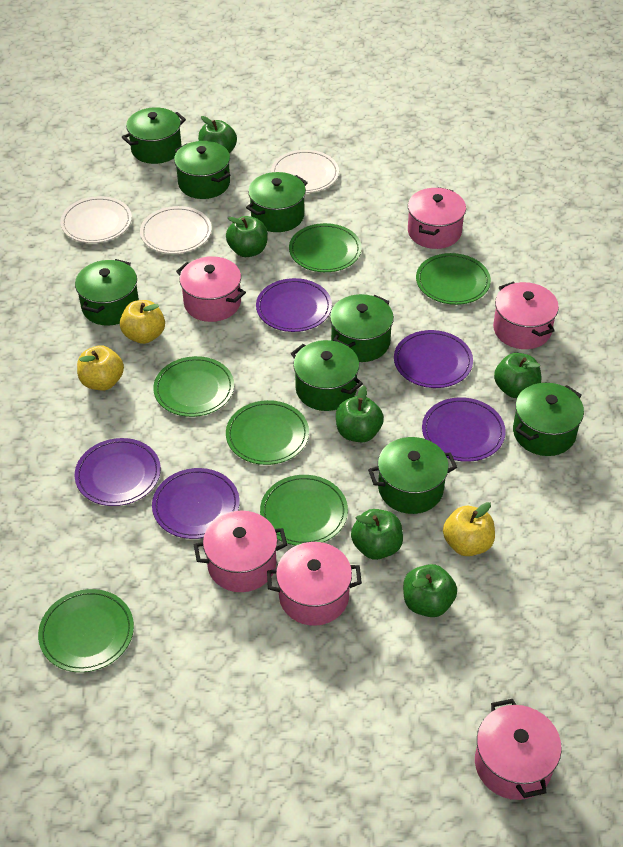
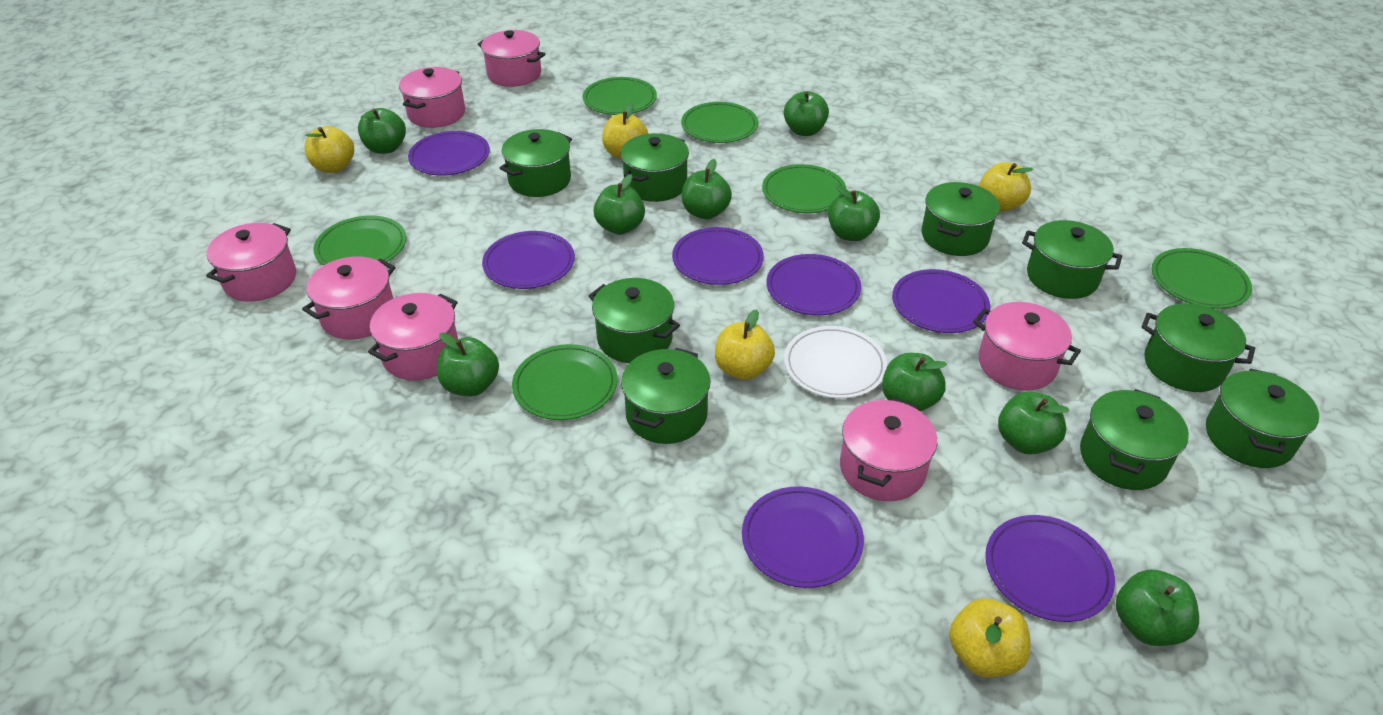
green apple: [198,116,237,154] [226,216,268,257] [336,386,384,442] [351,509,403,560] [403,564,457,617] [494,353,541,398] = 6 -> [358,108,406,154] [437,332,499,396] [593,174,645,235] [682,159,732,219] [784,91,829,136] [828,185,880,241] [882,353,947,412] [998,391,1069,454] [1116,570,1199,646] = 9
green pot: [75,259,139,326] [122,107,186,164] [174,141,230,199] [246,172,308,232] [291,340,363,411] [330,294,394,362] [368,437,457,514] [513,383,584,456] = 8 -> [500,129,572,197] [589,278,680,363] [621,133,689,202] [621,348,711,444] [921,182,1000,256] [1022,220,1122,299] [1080,389,1189,490] [1141,303,1255,392] [1206,368,1319,468] = 9
pink pot: [176,256,246,322] [194,511,287,592] [267,542,362,626] [408,187,466,249] [475,699,562,800] [493,282,559,349] = 6 -> [206,223,296,302] [302,256,395,340] [368,293,458,380] [399,67,465,128] [478,30,545,87] [840,398,937,501] [973,302,1081,391] = 7
purple plate: [75,438,161,506] [152,468,240,539] [256,278,332,332] [394,330,473,388] [422,397,506,462] = 5 -> [408,131,490,176] [482,231,575,289] [672,227,764,285] [742,486,864,588] [766,254,861,316] [892,269,990,333] [985,515,1115,622] = 7
white plate: [60,196,132,243] [140,206,212,254] [271,150,339,193] = 3 -> [784,326,887,399] = 1
yellow apple: [77,345,124,391] [120,300,165,344] [443,502,495,556] = 3 -> [305,126,354,173] [602,103,648,159] [715,309,775,380] [949,598,1031,677] [979,162,1033,211] = 5

